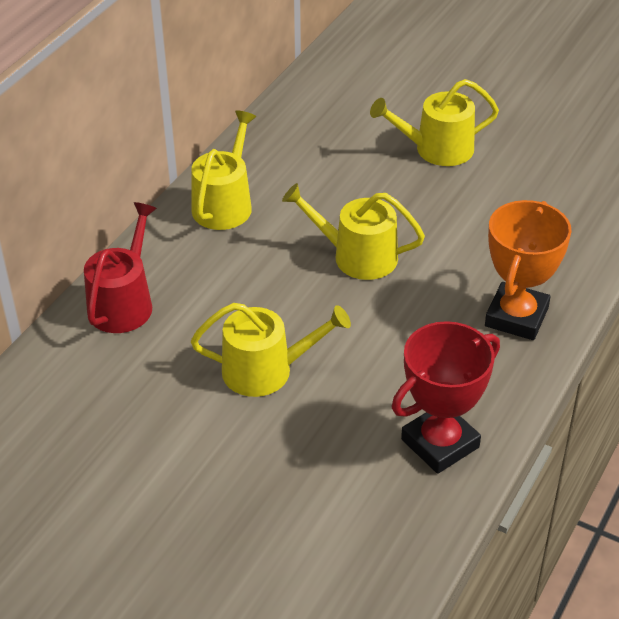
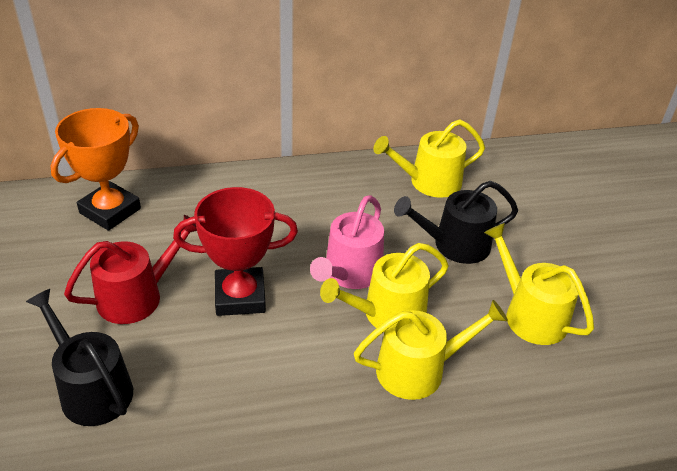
black watering can: none = 0 -> [26,289,133,426] [394,181,518,264] = 2
pink watering can: none = 0 -> [310,195,384,289] = 1

